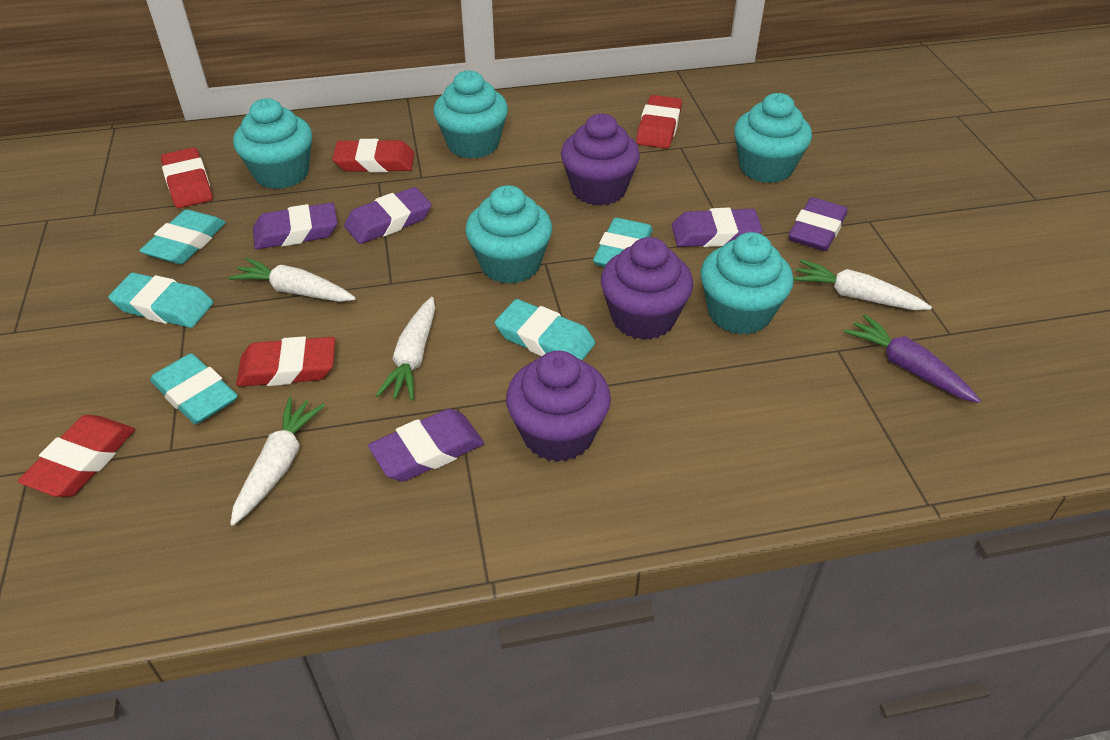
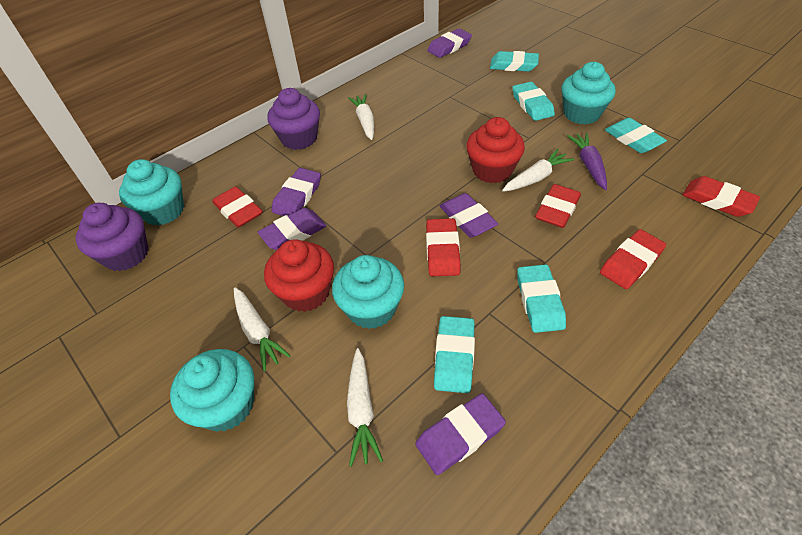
purple cupcake: [506,351,611,462] [561,113,640,206] [601,237,693,340] = 3 -> [76,203,149,271] [268,88,320,150] = 2
red cupcake: none = 0 -> [264,239,334,312] [466,117,525,183] = 2
turquoise cupcake: [233,98,312,189] [434,70,508,159] [465,185,552,284] [700,232,793,335] [734,93,812,183] = 5 -> [119,159,184,225] [170,349,254,432] [332,255,404,329] [561,62,615,124] = 4

